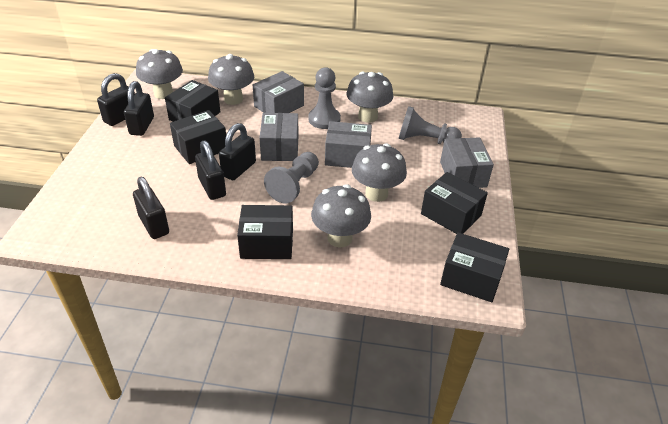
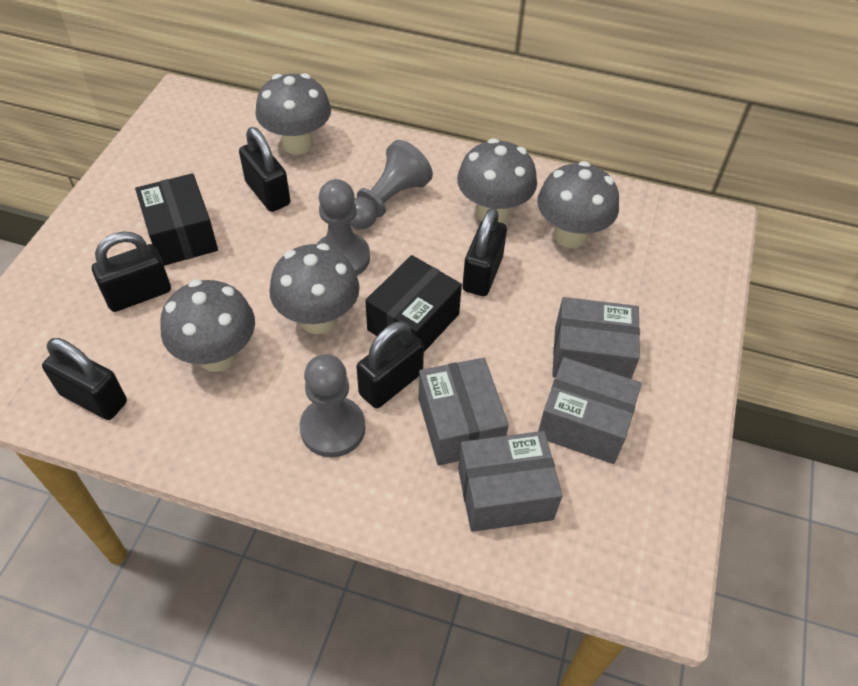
black box: [165,80,220,122] [170,110,226,164] [237,205,293,259] [421,172,488,234] [440,232,509,302] = 5 -> [135,173,218,266] [365,255,462,352] = 2

